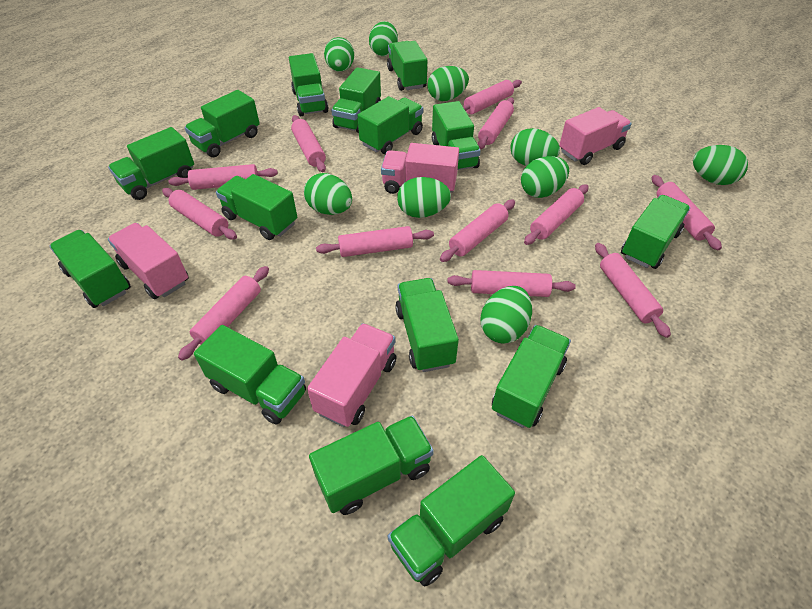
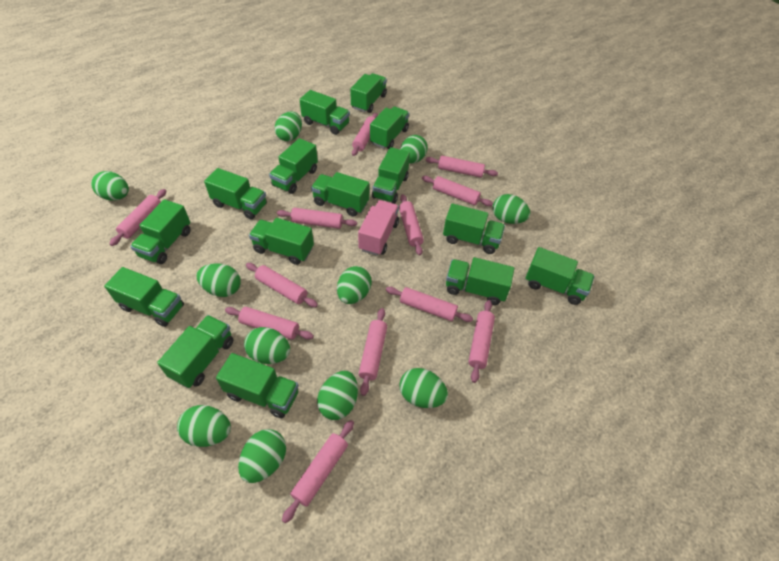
green egg: [304,173,352,215] [324,37,354,72] [369,21,398,56] [397,177,451,218] [427,66,469,101] [480,286,532,343] [510,128,560,166] [521,156,569,198] [693,145,748,185] = 9 -> [91,171,129,201] [177,405,231,447] [196,263,241,297] [238,429,286,483] [244,327,290,364] [275,112,302,141] [317,371,358,420] [337,266,372,304] [400,135,428,163] [400,368,448,408] [493,194,530,224] = 11
pink truck: [108,223,189,299] [307,323,397,427] [381,143,459,194] [559,107,632,165] = 4 -> [358,200,399,256] = 1

